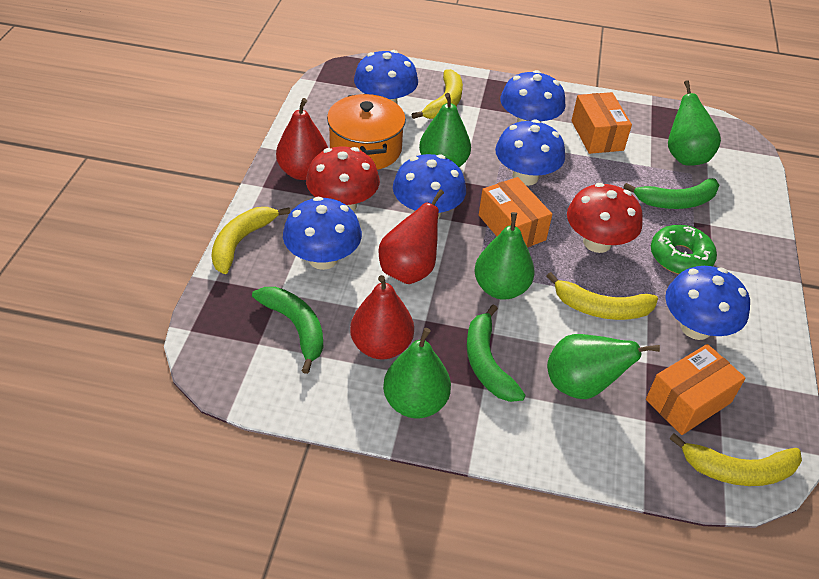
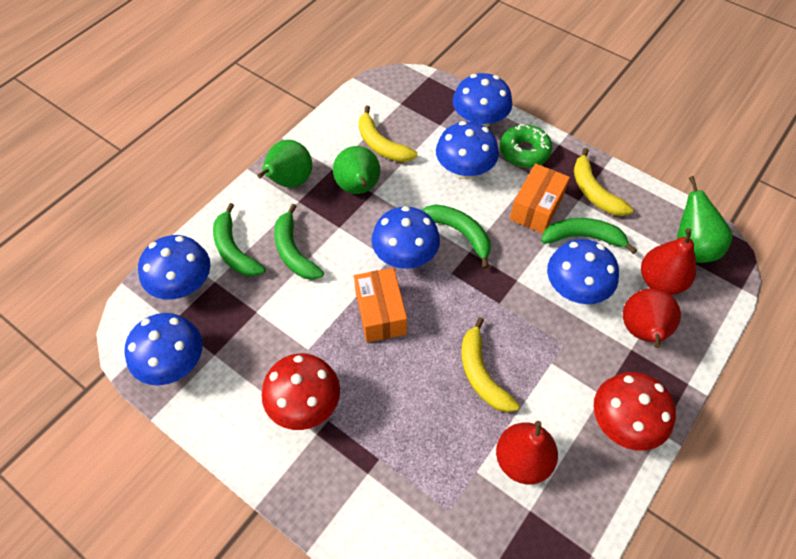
green banana: [252,287,323,374] [467,304,526,402] [623,178,719,209] = 3 -> [213,203,266,276] [274,204,324,280] [422,204,491,269] [541,218,637,254] = 4
green pear: [383,328,451,418] [419,93,471,167] [474,212,534,300] [547,334,660,399] [668,80,721,166] = 5 -> [257,140,312,188] [333,146,380,194] [677,176,733,263] = 3
orange box: [479,177,553,248] [571,92,632,154] [646,344,746,435] = 3 -> [354,268,407,342] [510,163,570,234] = 2
orange pot: [327,94,406,170] = 1 -> none = 0
yellow banana: [211,207,290,274] [411,69,463,119] [547,272,658,320] [670,433,802,486] = 4 -> [359,106,418,162] [461,317,520,412] [574,148,633,216] = 3

